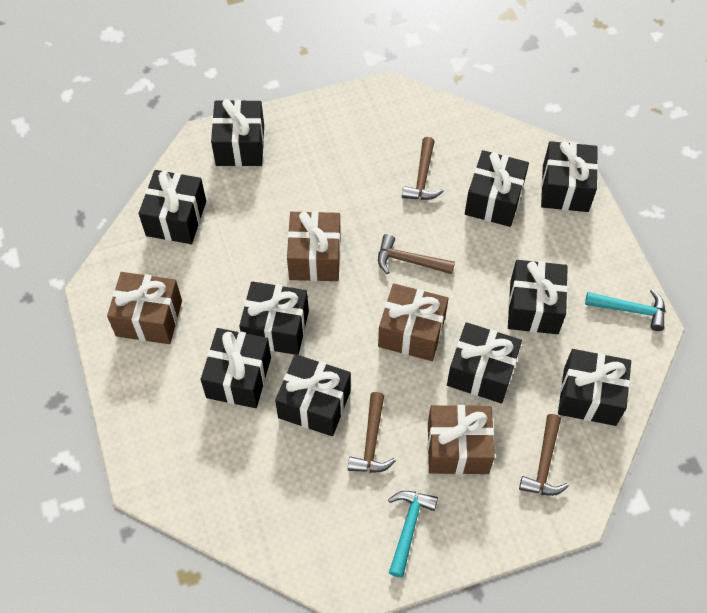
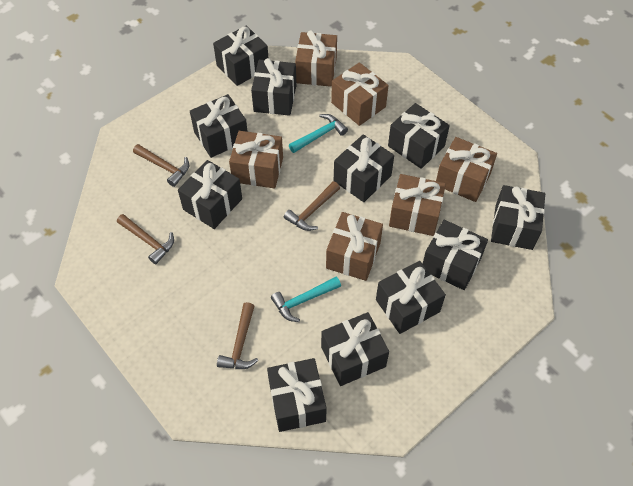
black gift: [139,170,206,244] [201,328,271,408] [211,99,264,167] [239,281,309,355] [275,354,351,436] [447,322,522,403] [465,150,529,227] [508,260,568,334] [541,141,598,212] [558,349,631,426] = 10 -> [178,160,242,229] [190,94,248,158] [213,26,268,86] [251,58,296,116] [267,358,327,432] [321,312,389,386] [334,134,394,202] [376,261,446,334] [388,103,450,169] [423,220,488,290] [491,185,545,250] = 11
brown gift: [107,272,182,344] [287,211,341,281] [378,283,449,361] [428,405,495,475] = 4 -> [229,131,283,189] [295,30,337,87] [326,212,383,281] [331,62,389,126] [389,174,446,236] [436,137,497,202] = 6

